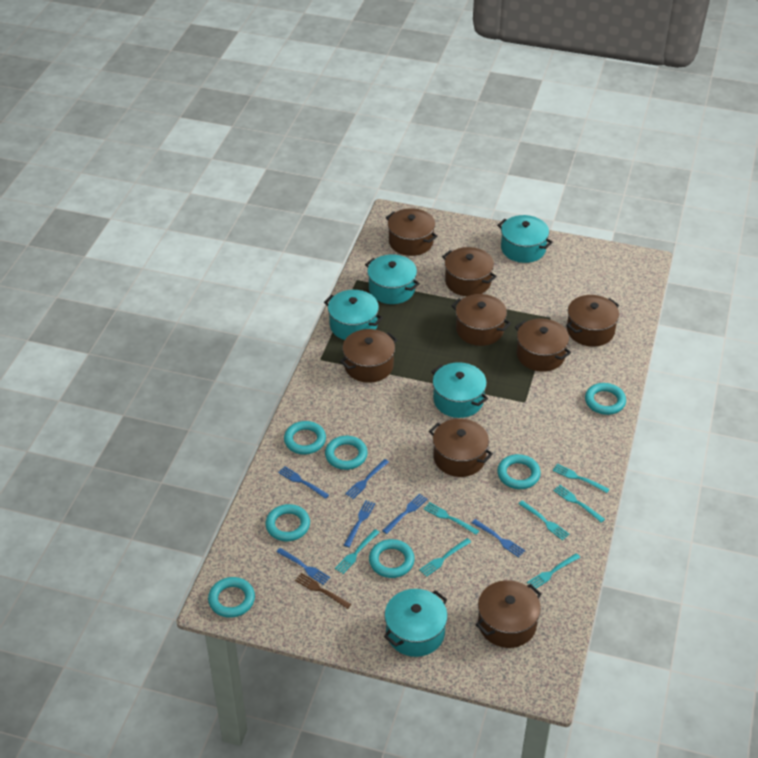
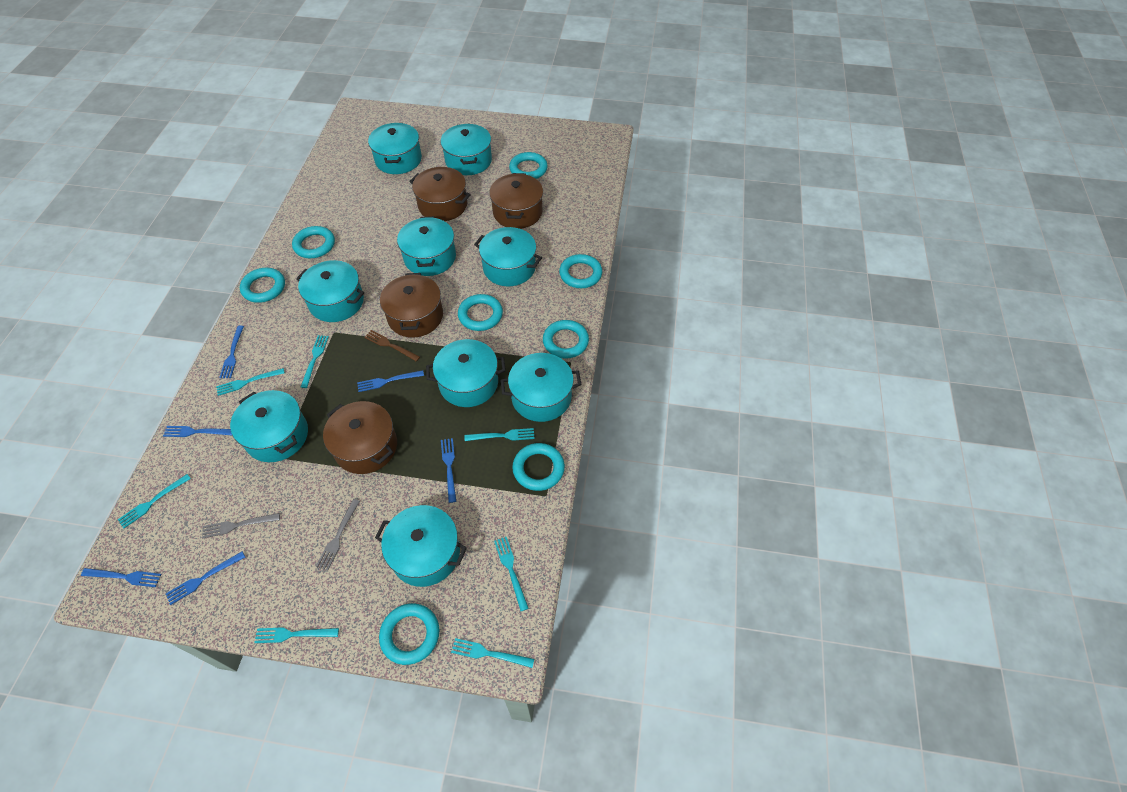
brown pot: [340,329,397,383] [386,208,438,256] [429,419,493,477] [442,247,497,296] [452,294,511,346] [476,580,542,648] [515,318,571,372] [566,295,619,347] = 8 -> [323,401,397,474] [380,273,443,338] [409,167,471,221] [489,173,543,229] = 4
grey fork: none = 0 -> [202,513,280,539] [316,499,360,571] = 2
turquoise pot: [324,290,383,340] [365,255,420,304] [384,589,448,657] [431,362,488,418] [497,215,553,263] = 5 -> [230,390,308,462] [296,260,364,322] [368,123,422,174] [375,505,467,587] [397,216,456,276] [426,339,506,407] [441,124,492,175] [474,227,542,286] [500,353,582,422] = 9
turquoise ring: [208,577,255,618] [266,504,310,541] [284,421,326,454] [325,436,368,470] [369,539,415,578] [497,454,541,489] [585,383,626,415] = 7 -> [240,268,285,303] [292,226,335,258] [379,603,440,665] [458,294,503,331] [509,152,548,179] [512,443,565,491] [543,320,589,359] [559,254,602,288] = 8

